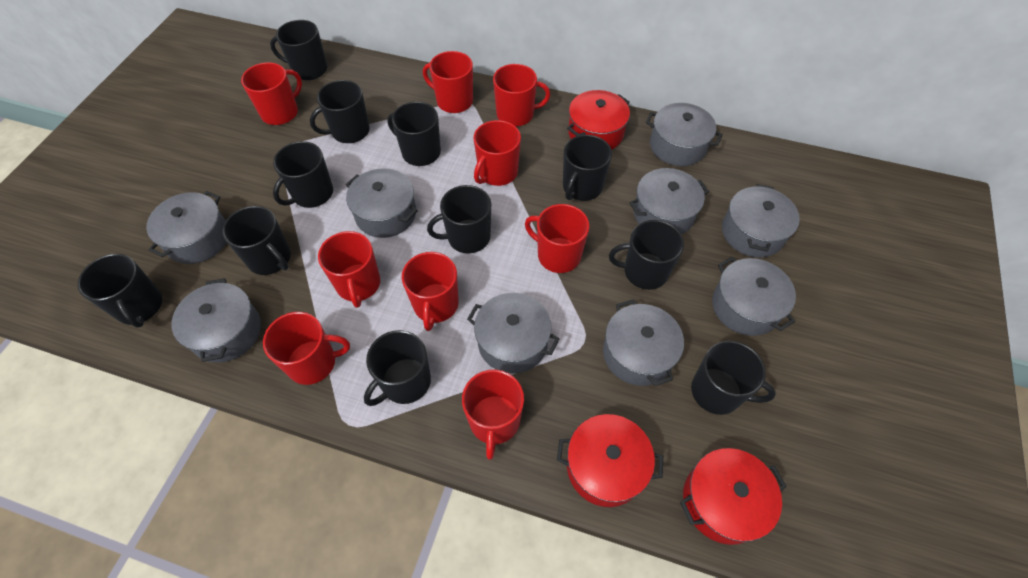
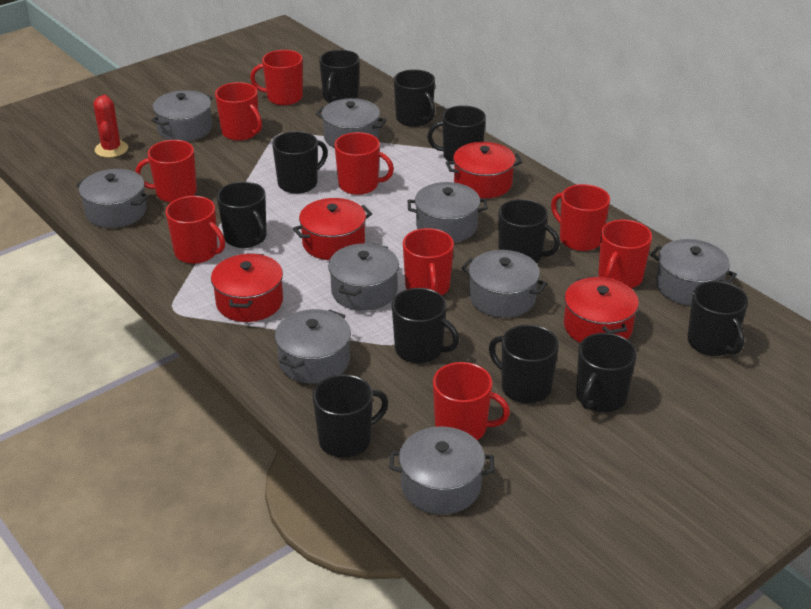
red cactus: none = 0 -> [93,95,128,158] = 1
red pot: [557,414,663,507] [567,90,630,150] [680,448,787,545] = 3 -> [211,253,283,322] [293,198,372,260] [446,142,523,198] [564,276,639,343] = 4

